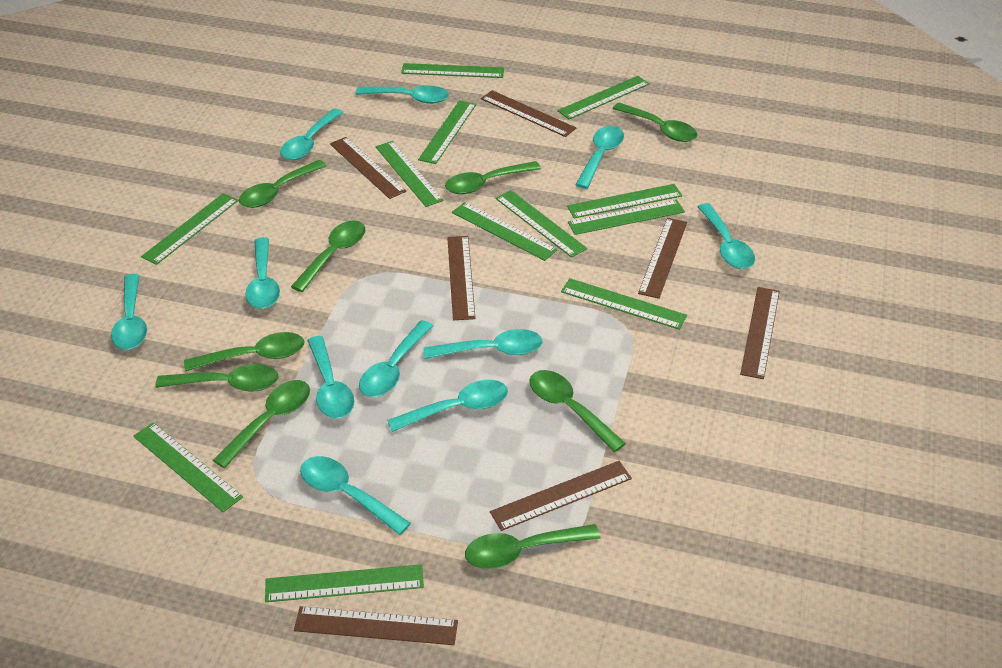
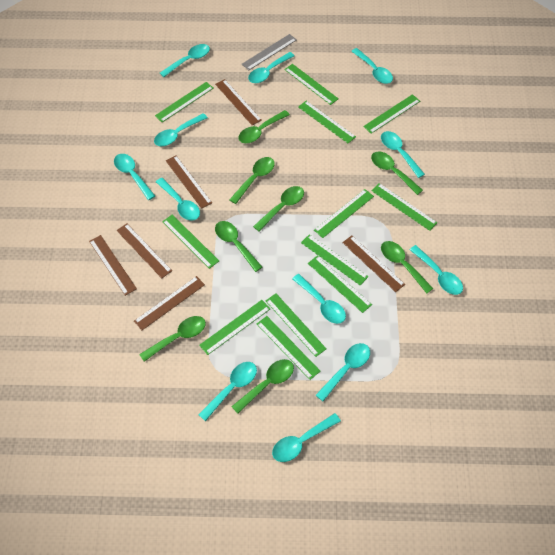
brown ruler: [294,606,458,645] [330,137,406,199] [447,236,476,320] [481,90,576,137] [490,461,632,531] [638,218,687,299] [740,287,780,379] = 7 -> [89,235,137,296] [117,223,172,278] [134,276,205,330] [166,156,212,209] [215,79,262,125] [342,235,405,292] = 6
green spoon: [155,364,279,392] [184,332,305,371] [213,380,310,468] [239,160,326,208] [291,220,365,292] [445,161,541,194] [465,524,601,569] [529,370,626,452] [612,102,697,142] = 9 -> [139,316,206,362] [215,221,262,272] [229,157,275,204] [231,359,294,414] [238,110,290,143] [253,186,304,232] [371,152,423,195] [381,241,433,293] = 8
grey ruler: none = 0 -> [242,34,297,70] = 1
turquoise spoon: [111,274,147,350] [245,237,280,309] [280,109,343,160] [300,456,411,535] [307,336,354,418] [356,85,449,104] [359,320,433,397] [387,380,508,432] [423,329,543,359] [575,126,624,189] [697,203,755,269] = 11 -> [114,154,155,200] [154,113,208,146] [156,178,200,221] [160,44,210,77] [198,362,257,421] [248,52,295,83] [272,413,341,462] [292,274,346,324] [316,343,370,401] [351,48,393,84] [381,131,425,178] [410,245,463,295] = 12

